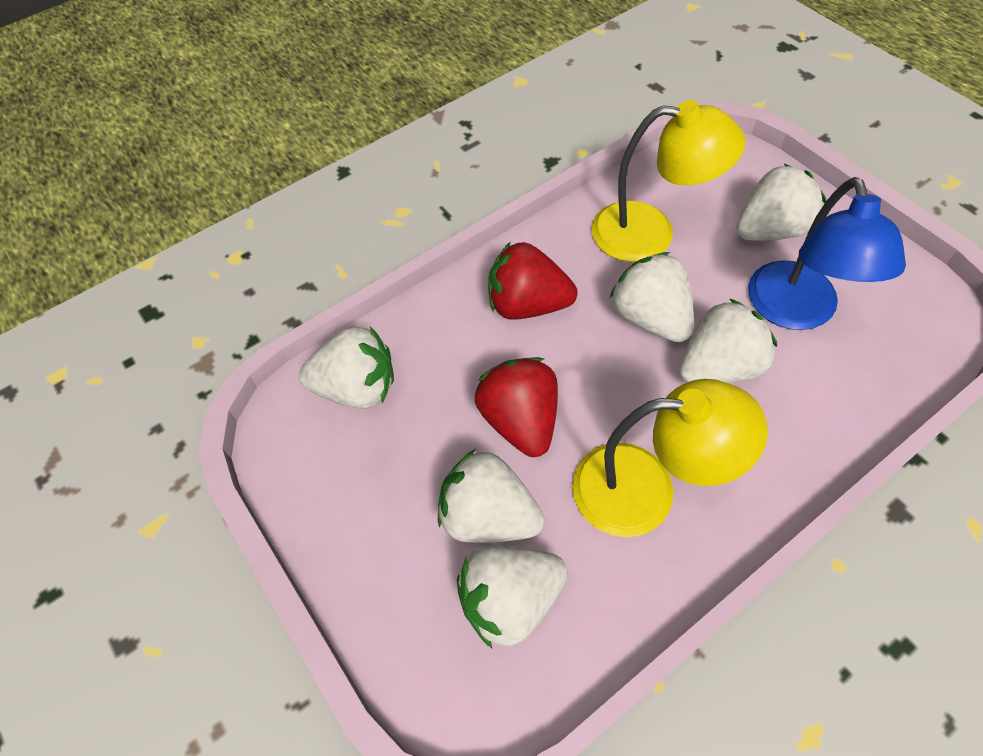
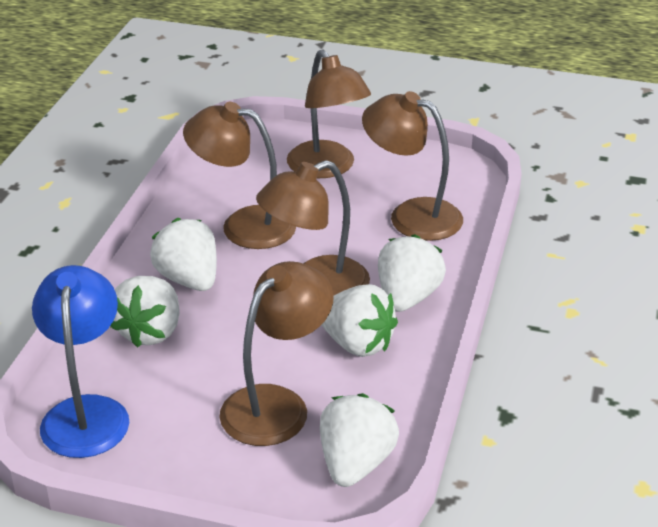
brown lamp: none = 0 -> [183,102,296,249] [219,261,334,446] [256,160,370,295] [287,49,371,178] [362,91,463,241] = 5
red strawberry: [475,357,558,457] [488,242,578,320] = 2 -> none = 0
white strawberry: [299,326,394,409] [438,449,544,543] [457,545,568,649] [610,252,694,342] [679,298,777,383] [737,164,826,241] = 6 -> [110,276,180,348] [150,218,217,291] [320,393,399,487] [322,284,398,357] [378,234,446,312] = 5
yellow lamp: [572,379,768,537] [591,100,745,262] = 2 -> none = 0

